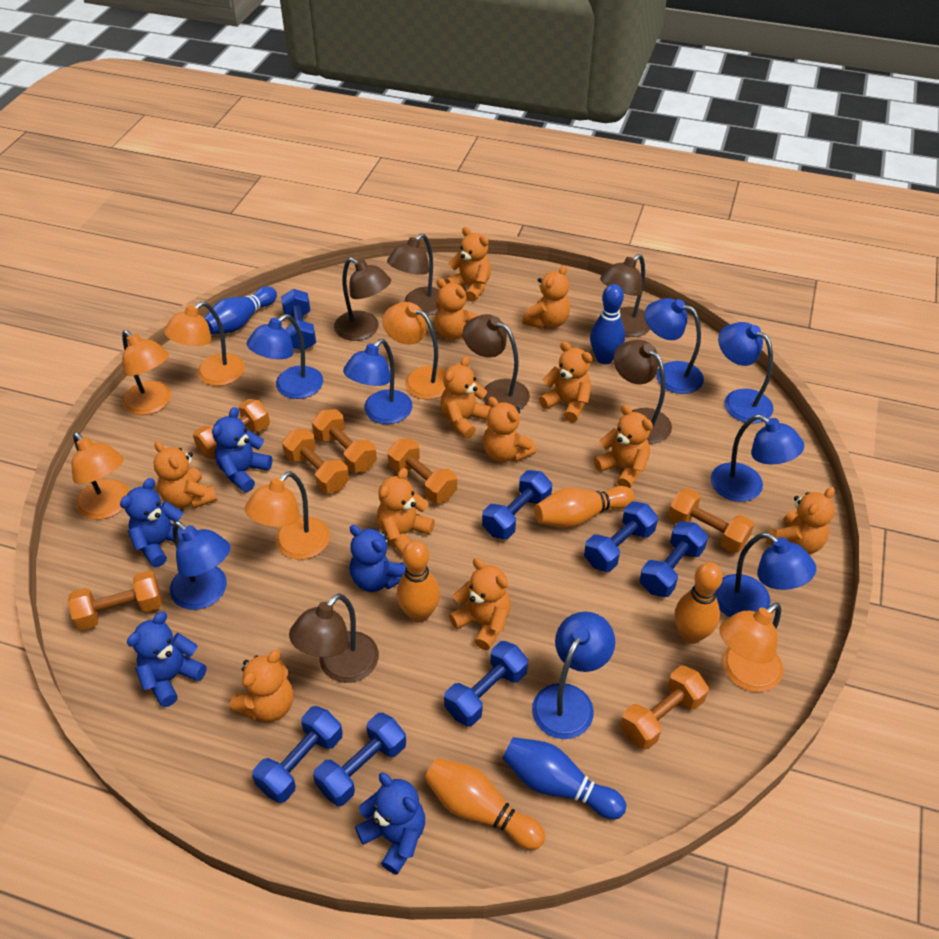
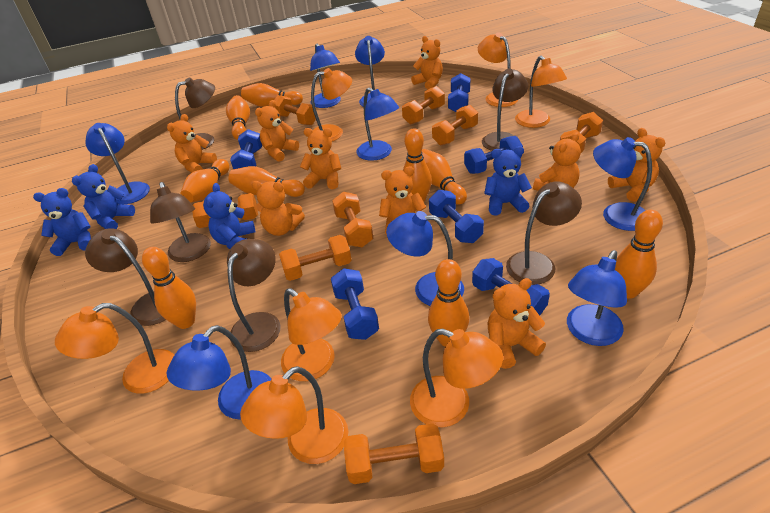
blue bowling pin: [204,286,277,334] [502,737,626,819] [590,284,625,364] = 3 -> none = 0
blue dumbbell: [252,706,343,803] [281,289,316,350] [313,713,406,806] [444,641,528,726] [482,470,552,539] [584,501,658,572] [639,521,708,597] = 7 -> [230,129,262,169] [331,268,379,340] [429,190,484,243] [448,73,470,112] [464,136,523,174] [472,258,550,315] = 6
blue teddy bear: [120,478,183,567] [127,612,207,707] [212,407,272,492] [349,525,406,592] [355,773,425,875] = 5 -> [33,188,91,256] [72,164,135,229] [203,183,255,249] [484,146,532,215] = 4
orange bowling pin: [397,541,440,623] [424,758,546,850] [534,486,635,528] [675,562,723,644] = 4 -> [142,247,196,329] [180,159,229,203] [226,95,250,140] [228,166,305,197] [241,83,303,107] [403,128,432,202] [422,149,467,205] [428,259,469,347] [615,210,663,299] = 9
orange dumbbell: [68,571,162,630] [193,399,270,459] [282,429,349,494] [312,409,377,473] [387,438,457,503] [620,666,709,749] [668,488,754,553] = 7 -> [192,193,258,228] [274,95,316,125] [279,235,352,281] [332,191,373,247] [344,423,444,484] [402,86,445,124] [432,105,478,145] [560,112,603,153] = 8
orange lamp: [72,432,129,520] [122,330,171,415] [164,302,245,386] [245,471,330,560] [382,302,446,400] [719,603,783,692] = 6 -> [55,303,174,394] [240,366,348,464] [281,288,342,381] [311,68,352,141] [410,328,503,427] [478,32,518,107] [515,56,567,128] = 7
orange teddy bear: [154,441,217,508] [230,650,293,722] [377,468,435,554] [435,278,479,340] [440,356,491,439] [445,227,491,302] [449,558,511,650] [483,397,536,462] [522,265,570,329] [539,342,592,422] [594,405,653,488] [766,487,835,554] = 12 -> [167,114,217,173] [252,181,305,236] [255,100,299,162] [300,128,341,189] [379,166,426,235] [411,36,443,90] [488,278,546,369] [533,133,581,191] [608,128,665,202] = 9

